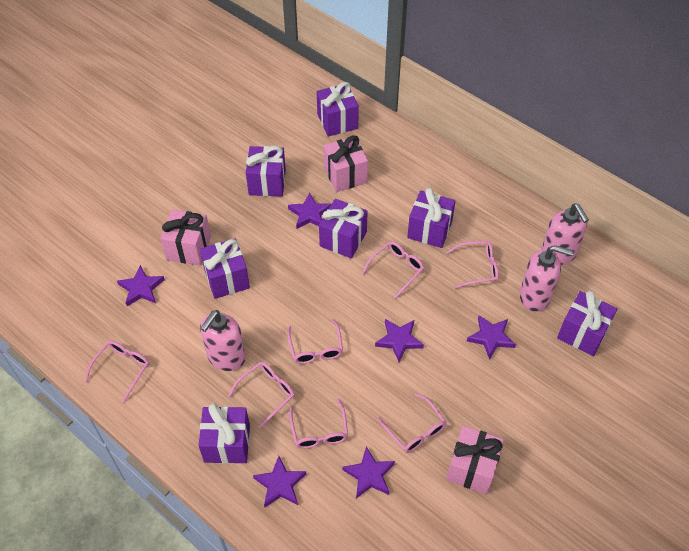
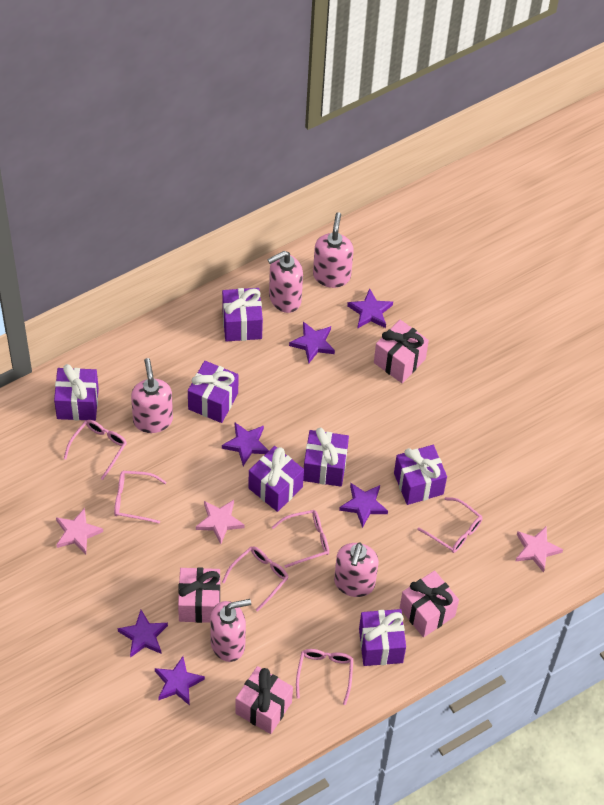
pink gift: [160,210,211,265] [323,135,368,192] [446,426,504,494] = 3 -> [178,567,220,623] [235,666,293,734] [374,320,429,383] [400,570,459,637] = 4
pink glasses: [85,341,149,402] [228,362,295,428] [287,319,343,364] [289,398,348,449] [362,241,424,299] [377,393,446,453] [447,241,499,288] = 7 -> [64,420,127,480] [114,471,166,523] [222,546,289,612] [272,510,329,568] [296,649,353,705] [417,497,482,553] = 6
pink soap dispenser: [200,310,246,371] [520,245,574,312] [541,204,589,266] = 3 -> [131,358,173,433] [210,599,251,662] [267,251,303,313] [313,212,354,288] [334,543,379,597] = 5
pink star: none = 0 -> [56,508,103,554] [196,500,245,544] [515,526,563,573] = 3

